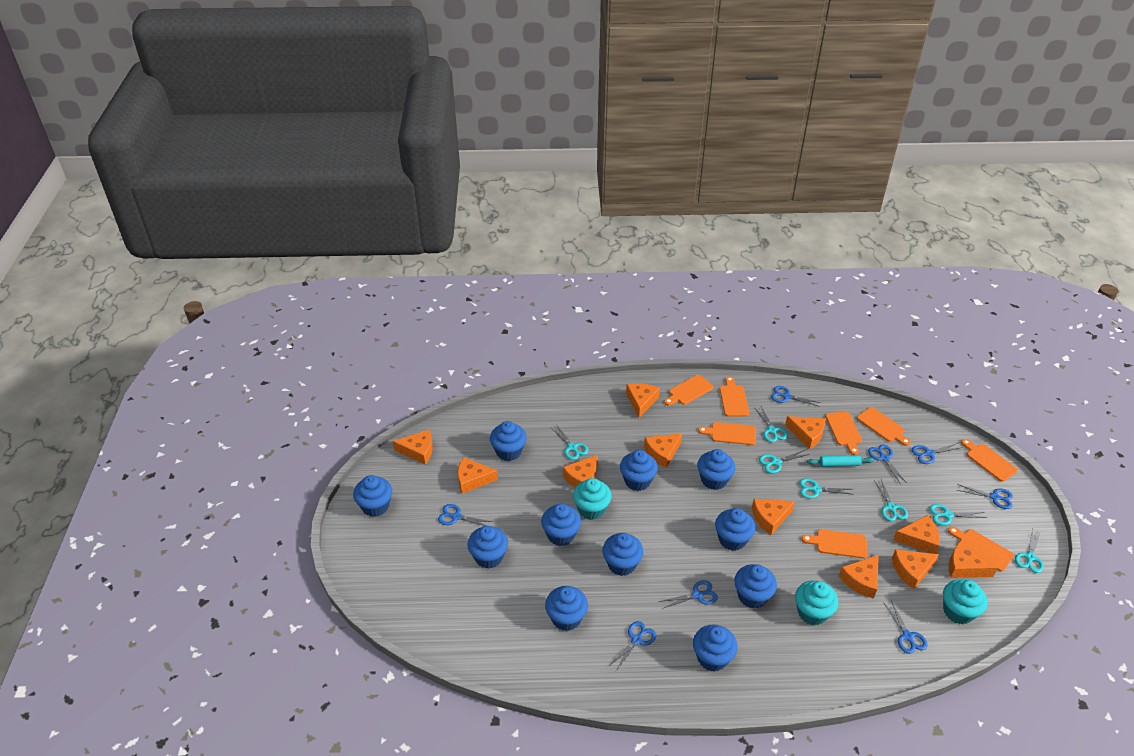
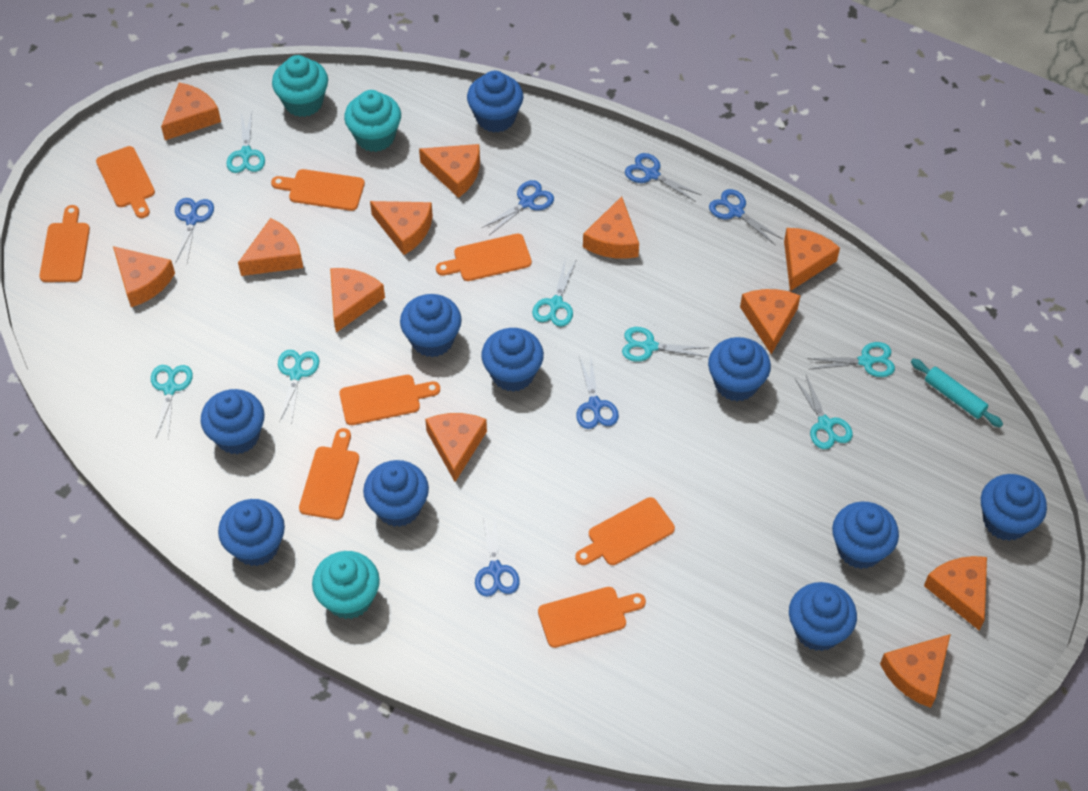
blue cupcake: [353,475,392,517] [467,526,508,569] [490,421,527,461] [541,504,581,546] [545,586,588,631] [602,533,643,576] [620,450,658,491] [693,624,737,671] [697,449,735,490] [715,508,755,551] [734,564,777,609] = 11 -> [201,389,264,454] [218,499,285,566] [363,460,429,527] [400,294,462,357] [467,71,524,133] [481,328,544,392] [708,337,771,402] [789,582,857,651] [832,502,899,569] [981,474,1047,541] = 10
blue scissors: [438,504,492,526] [609,621,656,671] [659,580,718,609] [771,386,821,407] [868,444,907,483] [884,601,928,654] [912,443,962,464] [957,484,1013,509] = 8 -> [175,198,214,263] [475,517,520,597] [482,180,554,235] [576,357,619,429] [625,153,701,202] [709,189,782,245] = 6
orange cheese: [393,430,433,465] [458,457,498,494] [563,455,598,487] [626,383,660,418] [644,433,682,468] [752,499,795,535] [785,416,825,449] [839,555,879,599] [892,550,939,589] [893,515,940,554] [949,540,998,578] = 11 -> [113,246,175,307] [161,83,221,140] [238,218,303,276] [330,268,385,333] [370,201,433,255] [419,144,480,198] [425,413,487,482] [583,196,639,259] [740,289,801,354] [784,228,840,291] [880,634,951,708] [924,556,987,631] = 12

